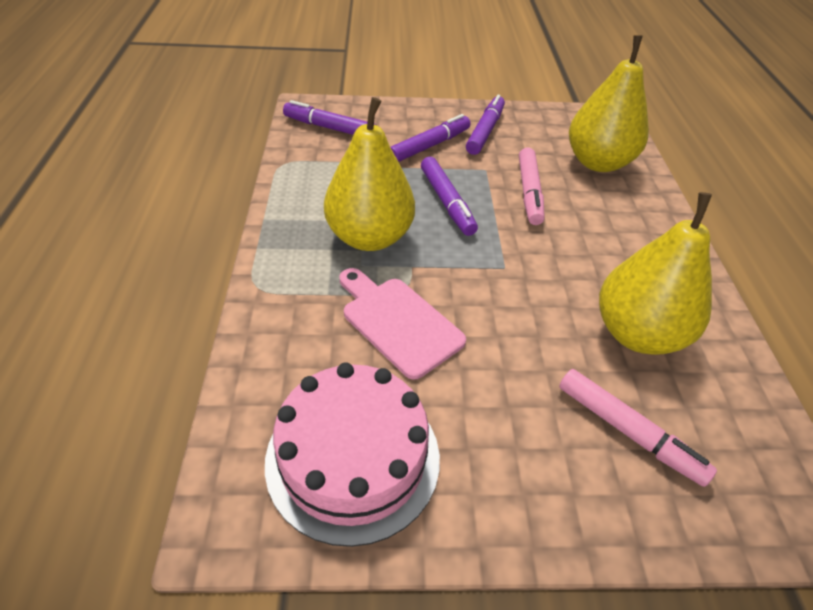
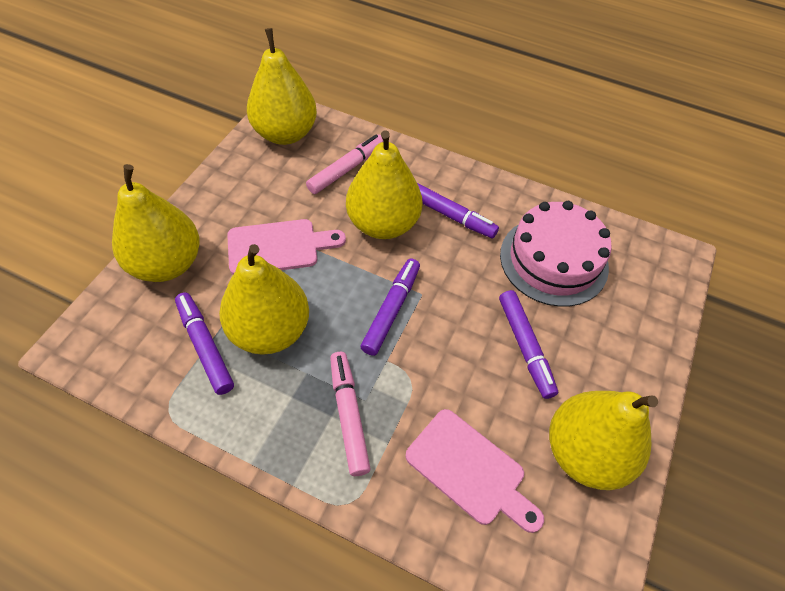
pink cutting board: [339,268,466,380] = 1 -> [227,219,346,274] [405,409,544,533] = 2
yellow pear: [324,97,415,251] [569,35,649,172] [599,192,712,355] = 3 -> [112,164,200,282] [219,244,309,355] [247,28,317,145] [346,130,422,239] [549,391,658,490] = 5

